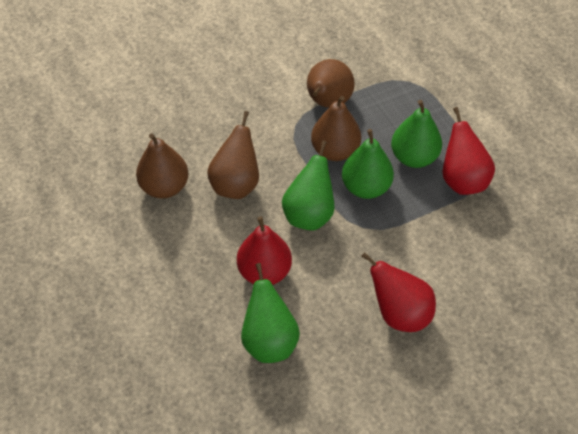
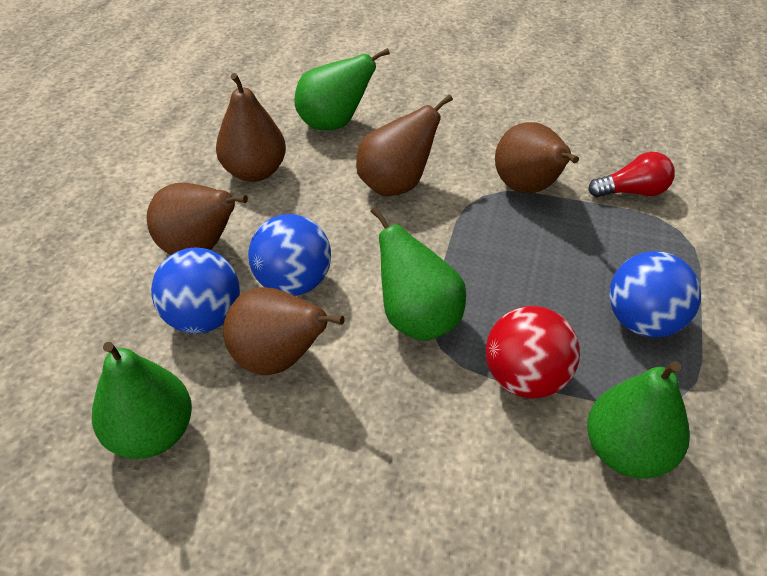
blue ball: none = 0 -> [151,248,240,334] [248,214,331,296] [609,251,701,338] = 3
brown pear: [136,133,188,199] [207,111,259,199] [307,59,355,108] [311,96,361,161] = 4 -> [147,183,248,255] [216,73,286,182] [223,287,345,375] [356,94,453,196] [495,122,579,193] = 5
red ball: none = 0 -> [486,306,580,399] = 1
red light bulb: none = 0 -> [588,152,675,197] = 1
red pear: [237,216,292,285] [361,252,436,332] [443,107,495,195] = 3 -> none = 0

